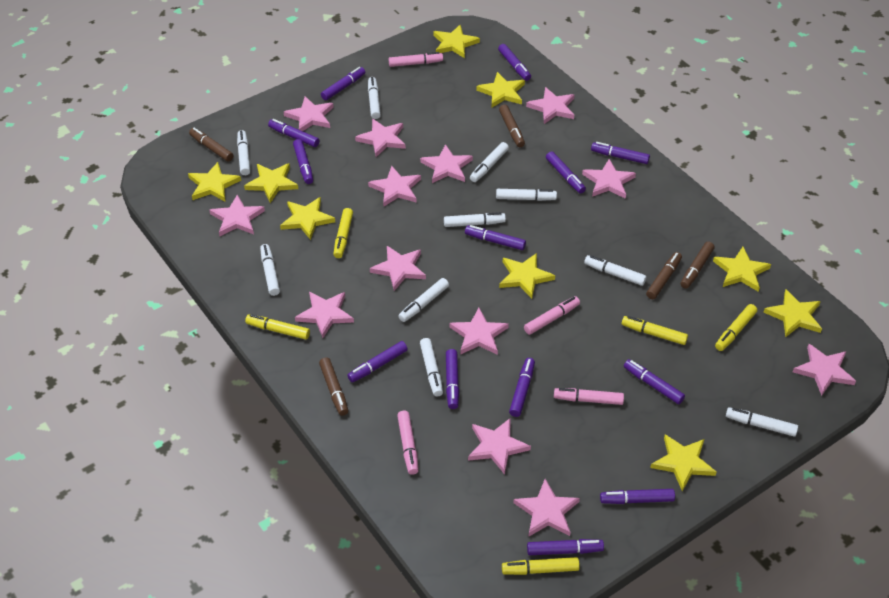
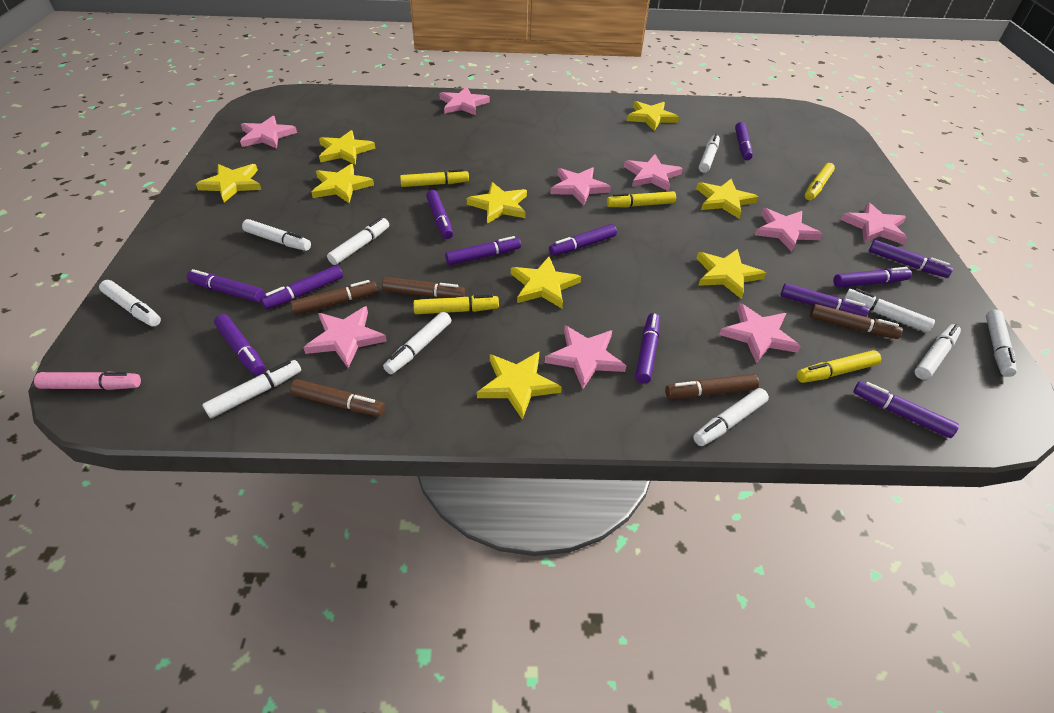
pink marker: [389,52,443,67] [397,411,418,475] [524,296,580,335] [554,388,624,405] = 4 -> [34,372,141,390] = 1
pink star: [209,195,265,236] [284,96,334,131] [295,291,354,338] [355,119,406,157] [368,166,421,207] [370,246,426,291] [420,144,473,183] [449,308,509,355] [468,418,531,475] [513,479,580,537] [526,87,575,124] [582,159,636,199] [793,344,856,396] = 13 -> [240,116,297,149] [303,306,387,368] [439,87,490,115] [545,325,626,389] [550,167,611,206] [624,155,683,191] [719,303,801,363] [755,208,823,252] [841,202,907,245] = 9
purple marker: [268,119,320,147] [293,139,313,184] [321,67,365,100] [347,341,408,382] [446,349,459,409] [465,225,526,250] [498,44,531,81] [509,358,535,417] [527,539,604,555] [546,151,586,194] [591,142,650,164] [600,489,675,504] [624,359,685,404] = 13 -> [187,269,265,302] [214,314,265,376] [261,265,343,309] [426,190,453,239] [445,236,521,265] [549,224,617,256] [635,313,660,384] [735,122,753,160] [781,283,869,317] [833,267,912,288] [853,381,959,438] [869,240,953,278] = 12

